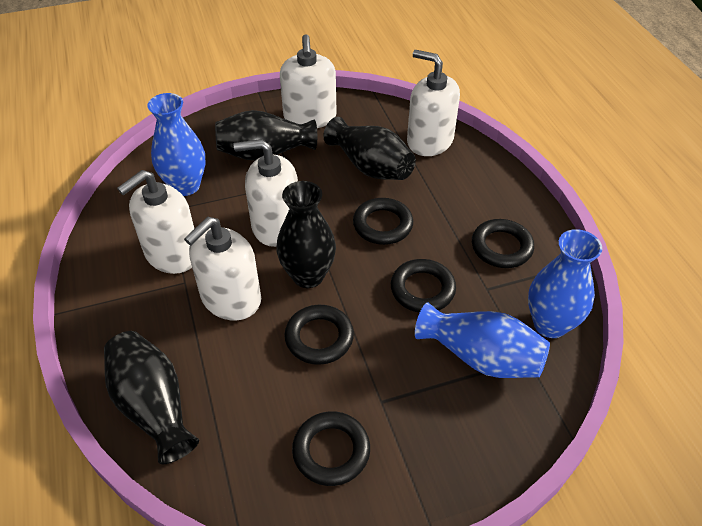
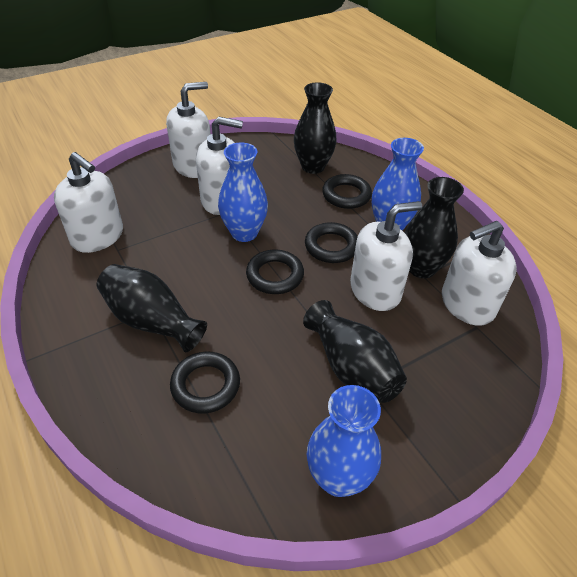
black ring: [284,305,354,365] [292,411,370,486] [353,198,413,245] [391,259,456,313] [472,219,534,268] = 5 -> [170,352,240,413] [246,250,304,294] [305,222,358,263] [322,174,372,209] = 4

